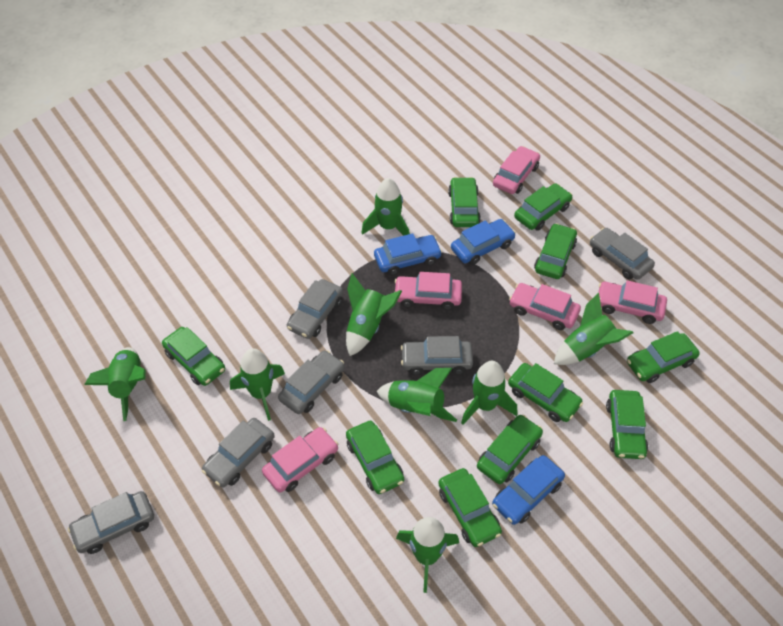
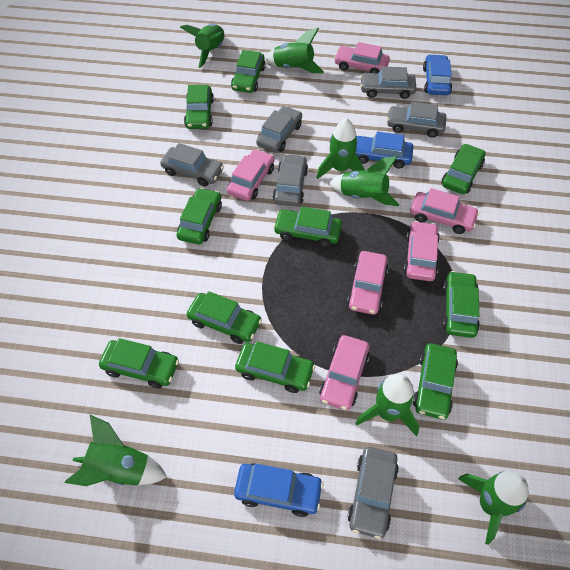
green rocket: [84,347,146,421] [230,348,285,421] [346,273,402,356] [361,178,410,236] [377,368,457,422] [396,517,459,593] [461,361,517,425] [554,293,633,365] = 8 -> [65,415,167,486] [180,24,224,68] [265,28,324,73] [317,118,365,179] [329,156,399,206] [356,374,420,436] [458,471,529,545] = 7
pink car: [262,427,338,493] [395,272,462,310] [493,146,540,194] [509,283,581,330] [598,280,667,324] = 5 -> [227,149,275,201] [319,335,370,411] [334,42,390,73] [347,251,389,315] [404,221,440,281] [410,188,479,234] = 6

